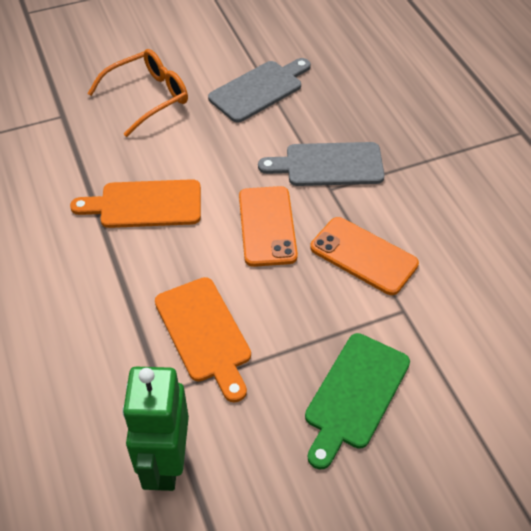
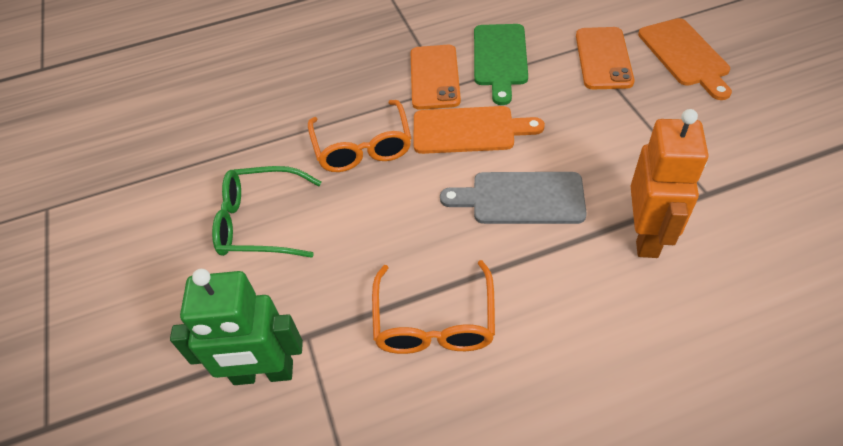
green glasses: none = 0 -> [212,166,321,258] = 1
grey cutting board: [208,58,311,123] [258,142,385,186] = 2 -> [440,172,587,224] = 1
orange glasses: [87,49,188,137] = 1 -> [308,100,411,172] [372,260,495,354] = 2
orange robot: none = 0 -> [630,109,708,258] = 1

